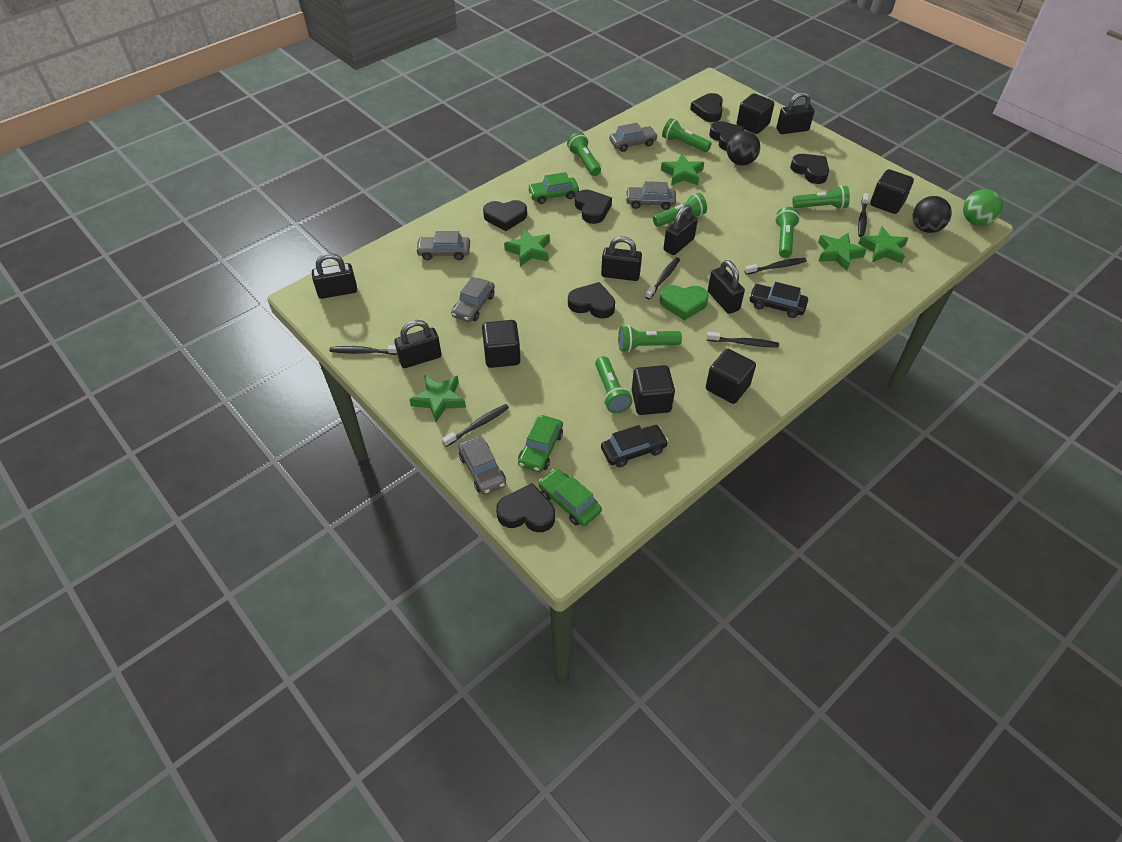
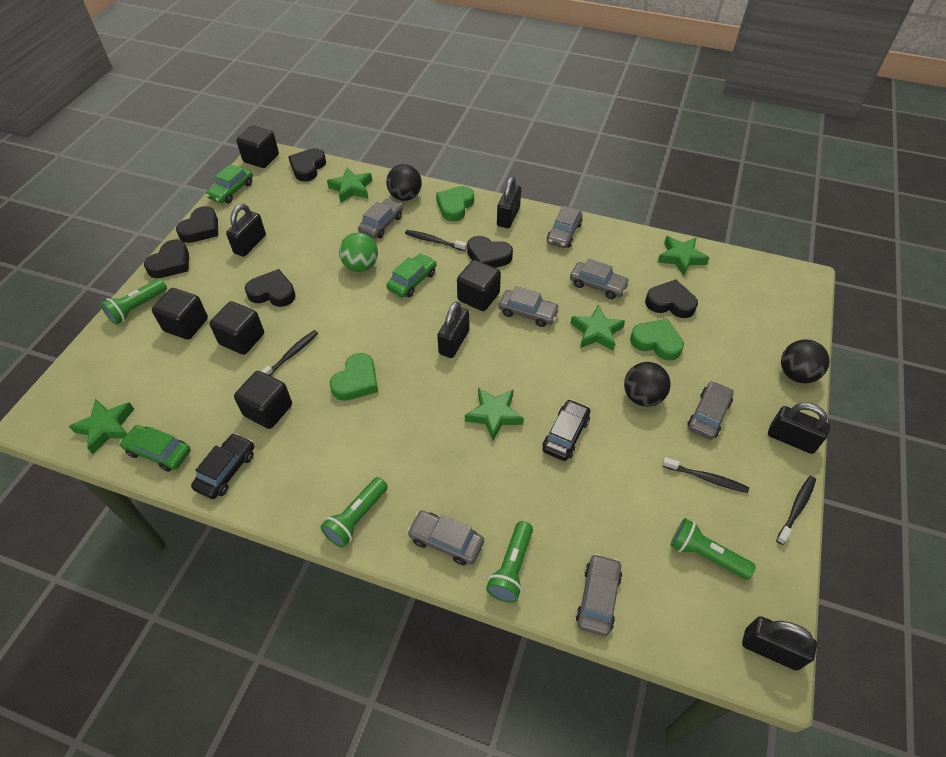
black ball: [727,131,760,165] [913,196,952,233] = 2 -> [386,164,422,201] [624,362,670,407] [781,340,830,383] = 3
black heart: [483,200,527,231] [496,483,555,532] [568,282,615,319] [575,189,612,224] [690,93,723,122] [709,121,745,151] [790,154,829,184] = 7 -> [144,239,189,278] [176,206,218,243] [245,269,296,307] [288,148,326,182] [467,236,513,268] [645,280,698,318] = 6
black padlock: [312,253,357,299] [394,320,441,368] [601,236,642,281] [664,205,698,255] [708,260,745,314] [777,92,814,134] = 6 -> [226,204,266,257] [437,302,470,358] [497,176,521,228] [742,616,817,671] [768,403,830,454] = 5
black toothbrush: [329,345,397,355] [442,404,509,447] [645,257,680,299] [707,332,779,348] [744,258,807,275] [858,193,869,237] = 6 -> [261,330,318,376] [405,230,467,251] [662,457,749,493] [776,476,816,545] = 4
green flashlight: [567,132,601,176] [595,356,632,413] [618,325,682,352] [653,193,707,227] [662,118,712,152] [775,207,800,258] [792,185,850,209] = 7 -> [100,279,167,325] [320,477,388,548] [486,521,533,603] [671,518,756,580] = 4
green heart: [660,285,709,320] = 1 -> [330,353,378,401] [436,186,474,221] [630,319,684,361] = 3
grey car: [416,231,470,260] [451,277,495,322] [458,436,506,495] [609,123,658,152] [626,181,676,210] = 5 -> [358,199,403,239] [407,511,484,565] [498,286,560,327] [547,206,583,248] [570,258,630,299] [576,554,622,636] [687,381,734,440] = 7

